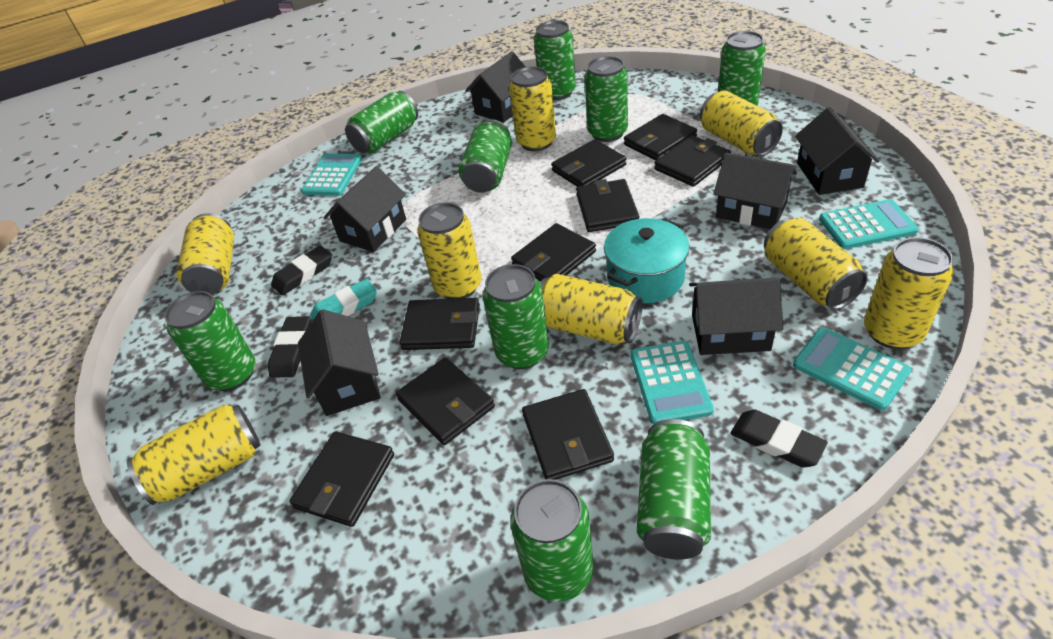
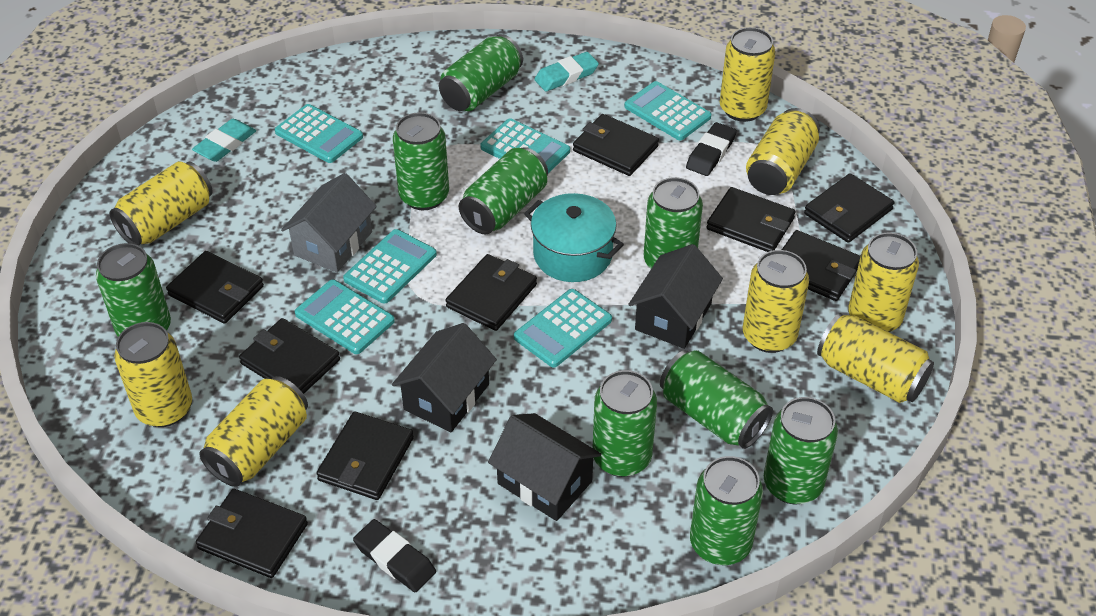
black eraser: [268,316,311,378] [271,245,332,295] [730,409,828,468] = 3 -> [353,519,436,592] [686,122,737,176] = 2
black house: [298,309,381,416] [324,166,406,252] [465,51,525,123] [689,277,783,355] [713,153,797,229] [795,107,880,195] = 6 -> [392,323,497,432] [488,413,601,521] [628,244,723,349] = 3
grey house: none = 0 -> [281,173,377,273] = 1
turquoise calculator: [301,154,362,196] [630,341,714,424] [793,327,911,411] [819,199,919,249] = 4 -> [275,104,363,163] [295,279,395,354] [343,229,437,303] [480,118,570,173] [514,289,612,368] [624,81,711,140] = 6
turquoise eraser: [310,279,377,320] = 1 -> [192,119,256,162] [534,52,599,91] = 2

